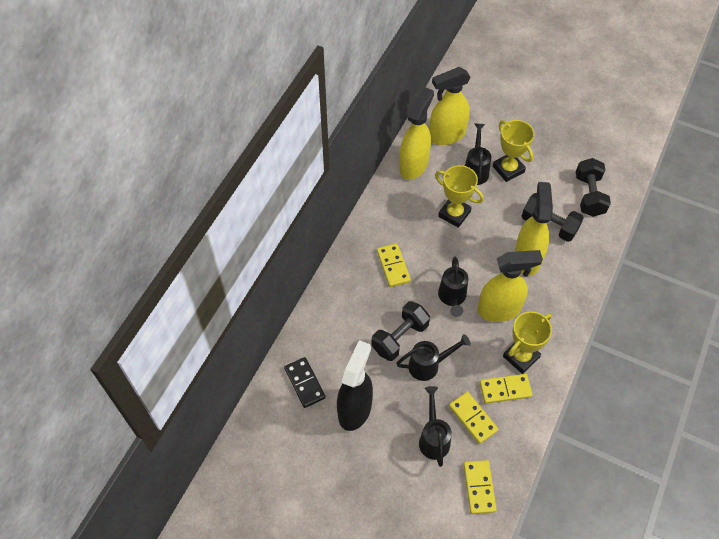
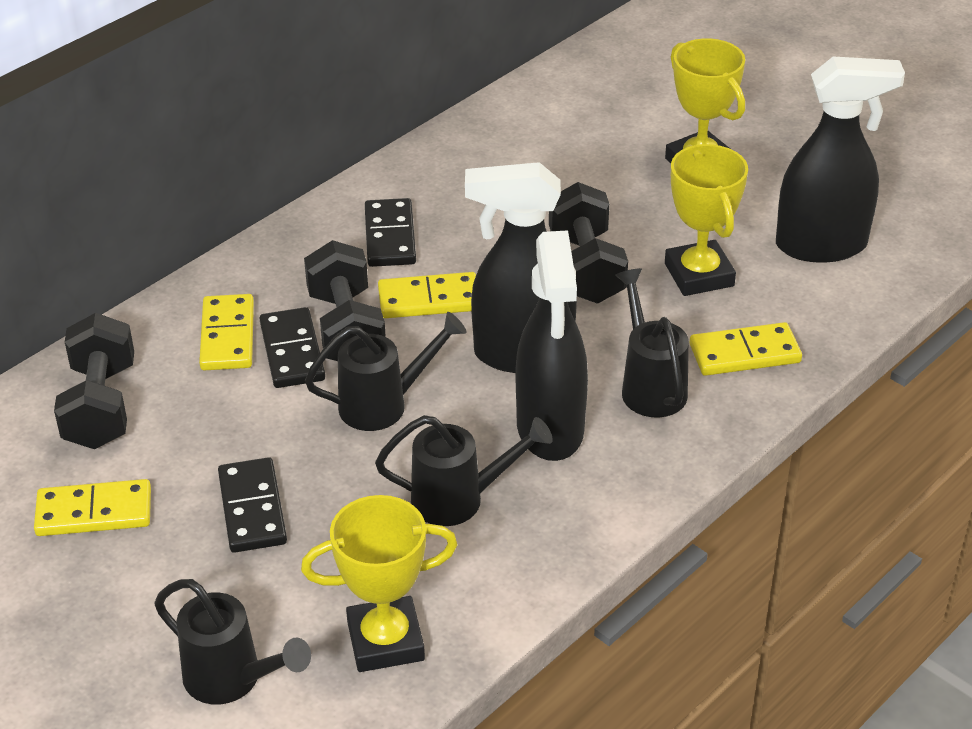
black domino: [284,357,326,408] = 1 -> [218,457,287,553] [259,307,325,388] [365,198,416,267] = 3
black spray bottle: [337,340,373,431] = 1 -> [465,162,577,373] [516,230,588,461] [776,57,905,263] = 3
yellow spray bottle: [399,87,434,180] [429,67,470,145] [477,250,543,322] [514,182,553,276] = 4 -> none = 0

